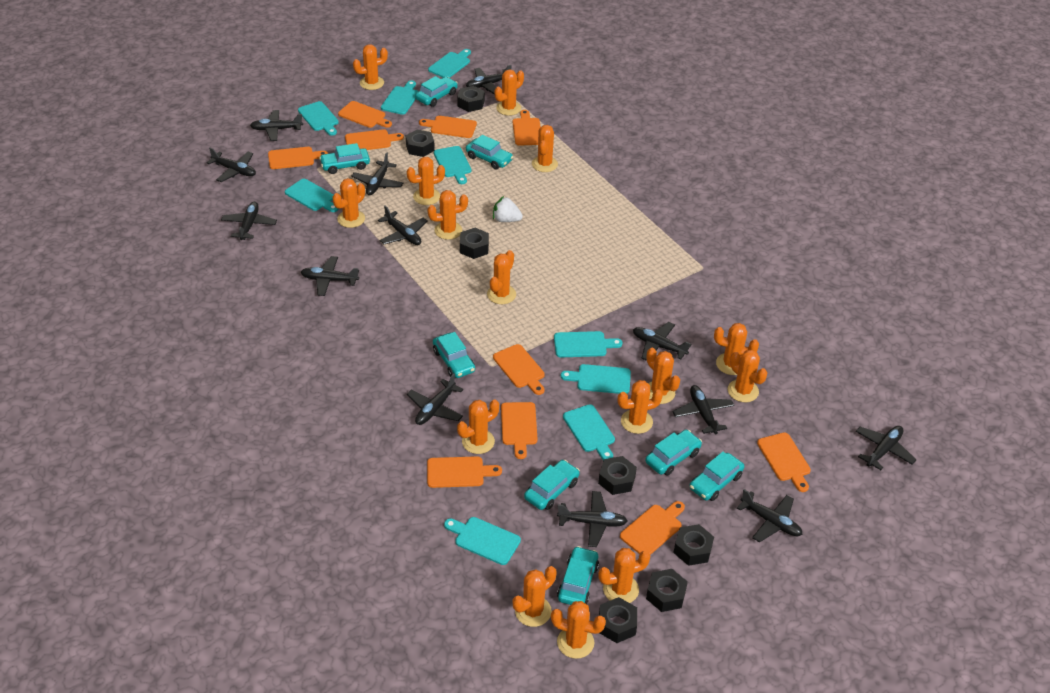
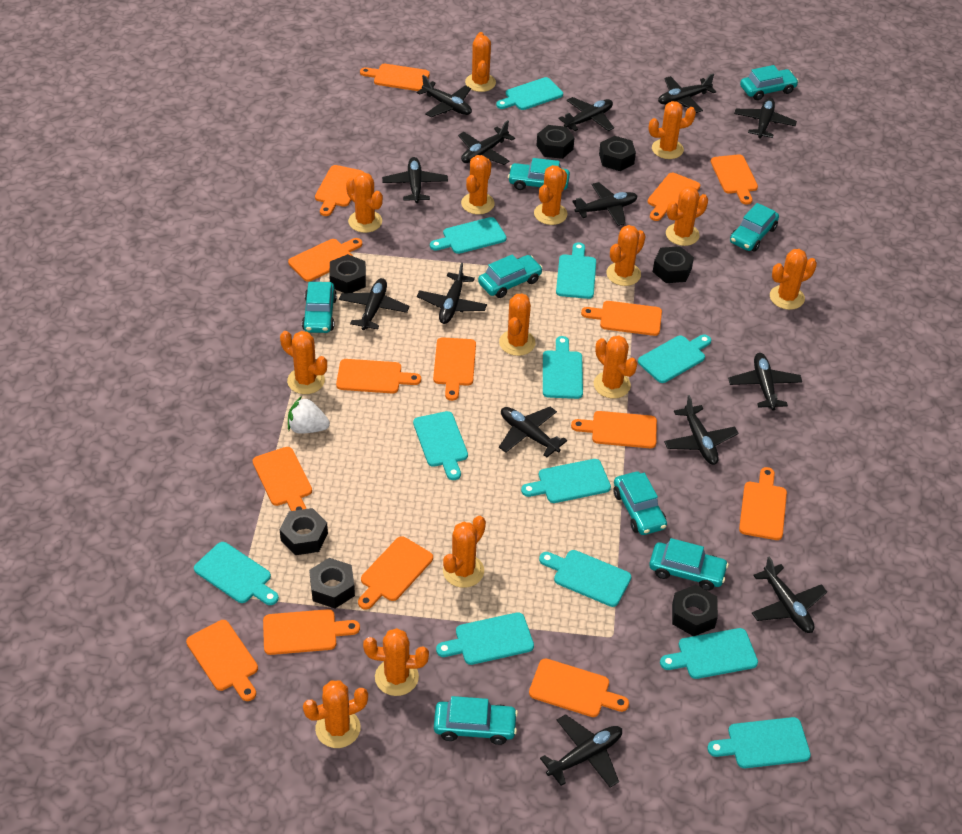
black plane: [207,148,256,182] [221,202,277,240] [250,110,303,141] [301,256,359,296] [351,152,403,195] [378,205,428,245] [407,373,463,425] [466,65,512,95] [557,491,627,547] [633,322,692,361] [672,385,734,434] [737,489,803,542] [856,426,917,470] = 13 -> [339,278,409,330] [382,157,448,203] [417,75,472,117] [417,262,487,324] [458,120,515,165] [499,407,567,457] [540,714,622,788] [558,97,614,131] [572,182,638,226] [658,73,716,113] [664,395,739,465] [728,353,802,410] [734,98,797,139] [752,556,827,633] = 14
orange cactus: [333,178,365,228] [353,44,388,90] [407,157,445,205] [428,190,468,240] [457,399,499,454] [487,250,516,304] [495,70,524,116] [513,566,557,627] [532,125,558,172] [551,601,606,659] [598,548,650,603] [618,380,663,434] [646,348,680,404] [714,323,759,375] [728,350,767,402] = 15 -> [280,331,327,394] [303,681,368,748] [346,172,383,233] [363,628,429,696] [443,516,486,588] [461,155,495,214] [465,32,496,92] [499,293,536,356] [534,165,568,225] [594,335,637,398] [606,225,645,286] [649,101,696,159] [666,186,708,246] [770,249,817,310] = 14
orange cutting board: [268,147,328,169] [338,101,392,128] [345,129,404,150] [419,116,477,138] [427,456,502,488] [493,344,545,395] [501,402,538,459] [512,110,541,146] [620,501,685,555] [757,432,811,492] = 10 -> [186,620,258,701] [253,447,312,511] [263,609,360,655] [288,238,362,282] [315,165,364,216] [336,359,421,393] [358,536,433,610] [360,64,430,91] [433,337,476,401] [529,658,629,717] [571,411,657,448] [581,301,662,336] [648,173,700,221] [711,154,758,205] [739,467,787,540] = 15
turquoise cutting board: [285,179,338,212] [298,101,339,136] [381,80,419,115] [428,49,471,78] [434,146,472,184] [444,517,521,565] [554,331,623,357] [561,364,631,394] [563,404,615,460] = 9 -> [194,542,279,605] [413,411,468,480] [430,217,506,254] [436,612,534,665] [496,77,563,110] [521,459,611,503] [539,550,631,607] [543,336,583,399] [556,242,596,299] [638,335,711,383] [660,628,758,679] [707,717,811,768] = 12

